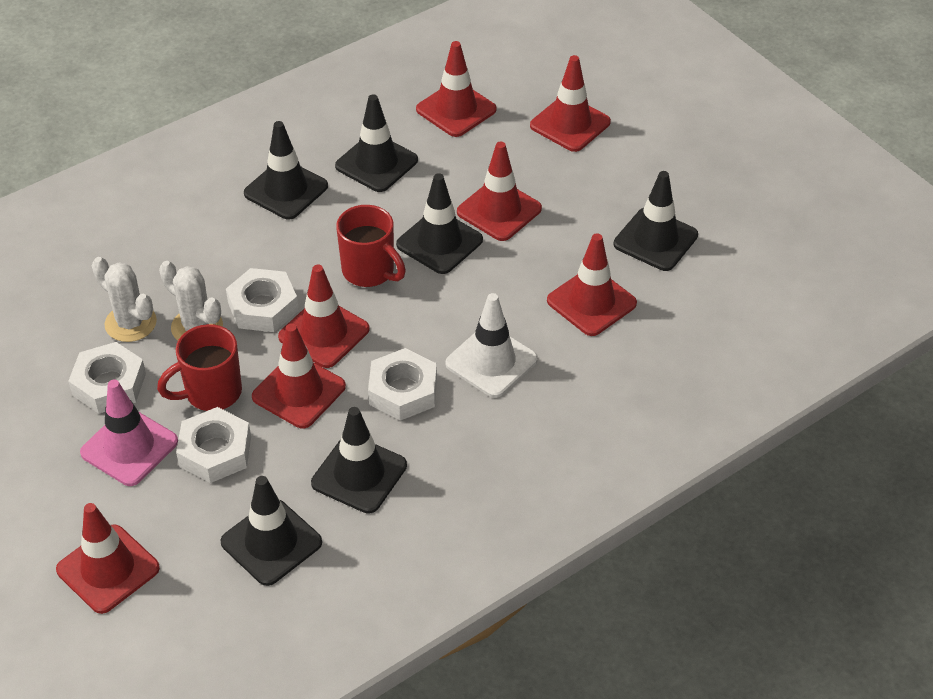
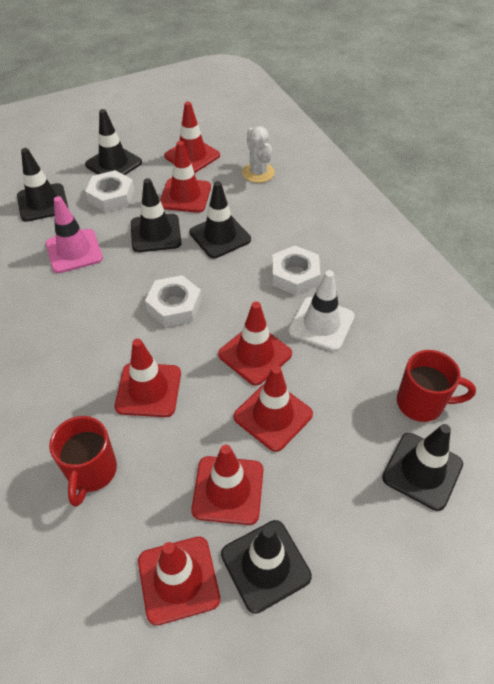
white cactus: [92,257,157,342] [159,261,223,340] = 2 -> [242,126,275,183] = 1
white nut: [68,342,146,413] [176,407,251,483] [226,268,299,332] [368,348,437,421] = 4 -> [85,170,135,212] [145,275,202,327] [272,245,321,295] = 3

